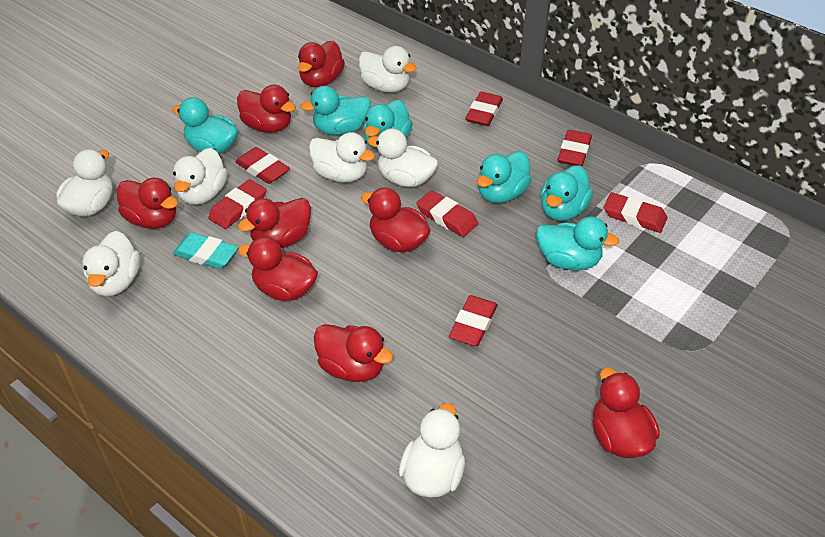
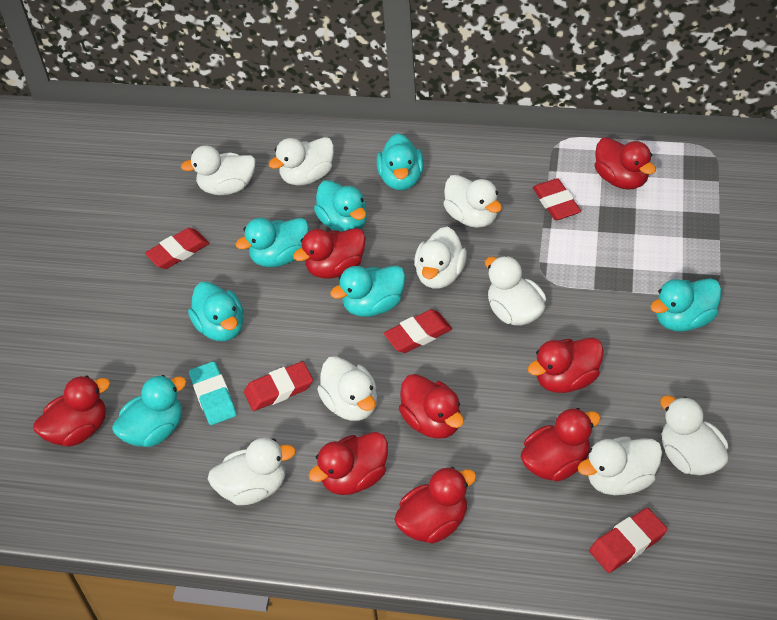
red eraser: [208,179,266,229] [235,147,290,184] [416,190,478,237] [449,295,498,346] [465,92,503,126] [558,130,592,167] [604,192,667,233] = 7 -> [145,228,209,269] [244,361,313,411] [384,309,452,353] [533,178,581,220] [589,508,667,573] = 5
turquoise duck: [172,97,238,154] [301,86,371,135] [364,100,413,151] [477,151,532,203] [536,216,619,270] [541,165,593,221] = 6 -> [112,375,186,447] [188,282,243,341] [236,218,309,267] [314,180,367,232] [330,265,405,317] [377,133,424,190] [650,278,722,332] = 7
white duck: [56,149,113,216] [82,231,140,296] [173,148,227,205] [309,132,375,182] [359,46,417,92] [367,128,438,187] [399,403,465,498] = 7 -> [181,145,256,195] [208,438,296,505] [269,137,334,186] [317,356,377,421] [414,226,467,288] [443,175,502,228] [485,256,546,326] [578,437,662,495] [660,395,729,475] = 9

